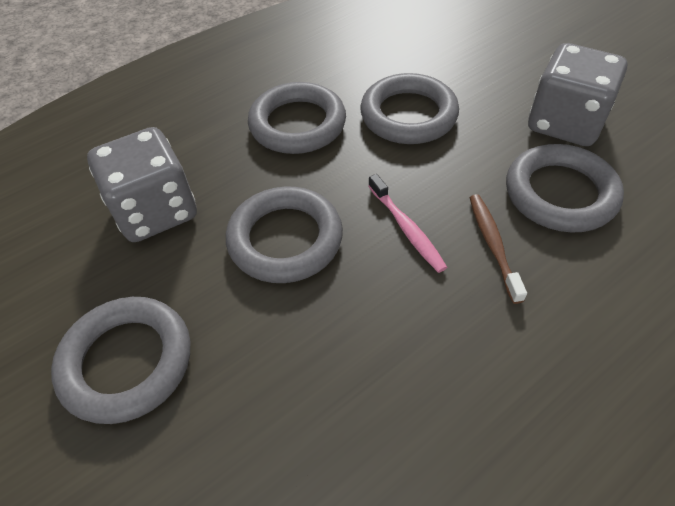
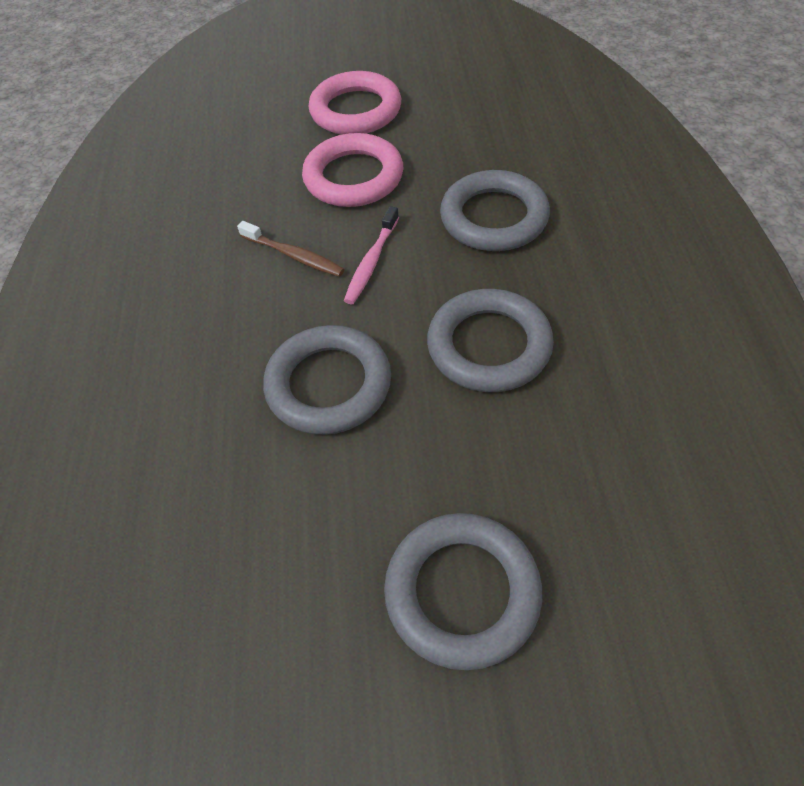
grey dice: [87,127,197,242] [528,43,627,146] = 2 -> none = 0
grey ring: [51,297,190,424] [226,187,343,283] [248,82,346,154] [360,73,459,144] [506,144,624,233] = 5 -> [263,325,391,435] [384,513,542,670] [427,289,554,392] [440,170,550,251] = 4
pink ring: none = 0 -> [302,133,403,207] [309,71,401,135] = 2

